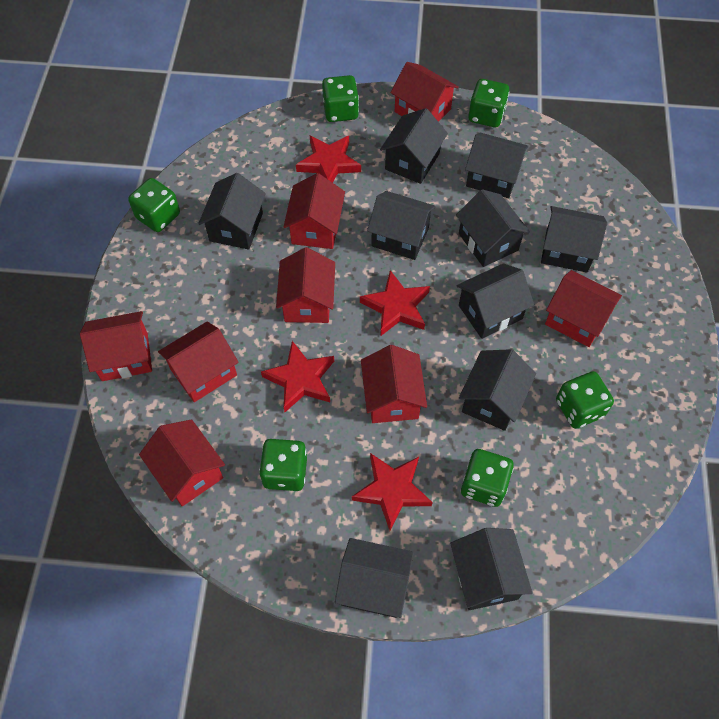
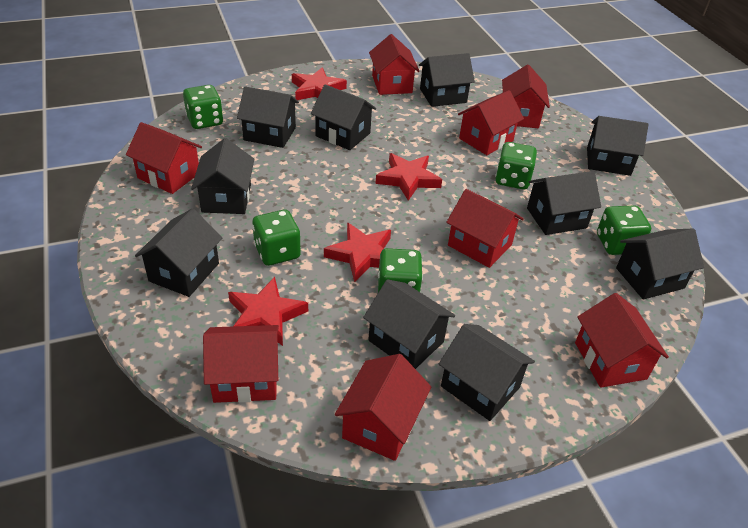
green dice: [128,178,180,232] [259,439,307,491] [322,75,359,122] [461,449,514,507] [469,79,509,127] [556,371,614,429] = 6 -> [183,85,223,129] [252,210,301,266] [378,248,423,293] [495,142,537,189] [597,205,651,255] = 5

